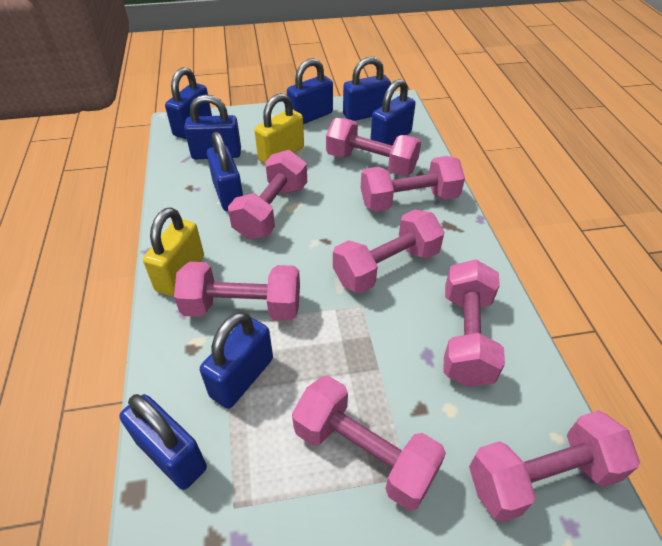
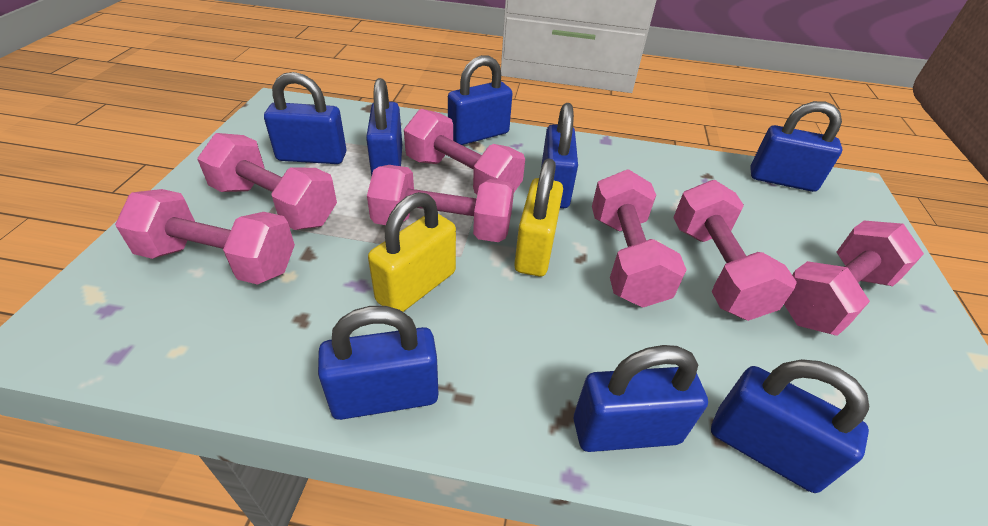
pink dumbbell: [174,262,300,321] [228,150,307,239] [292,376,446,511] [326,118,421,176] [333,210,444,293] [361,156,465,212] [443,260,505,387] [469,410,640,522] = 8 -> [115,189,295,285] [198,133,337,230] [367,165,514,242] [404,109,525,194] [592,169,686,308] [673,180,797,321] [784,221,924,336] = 7

